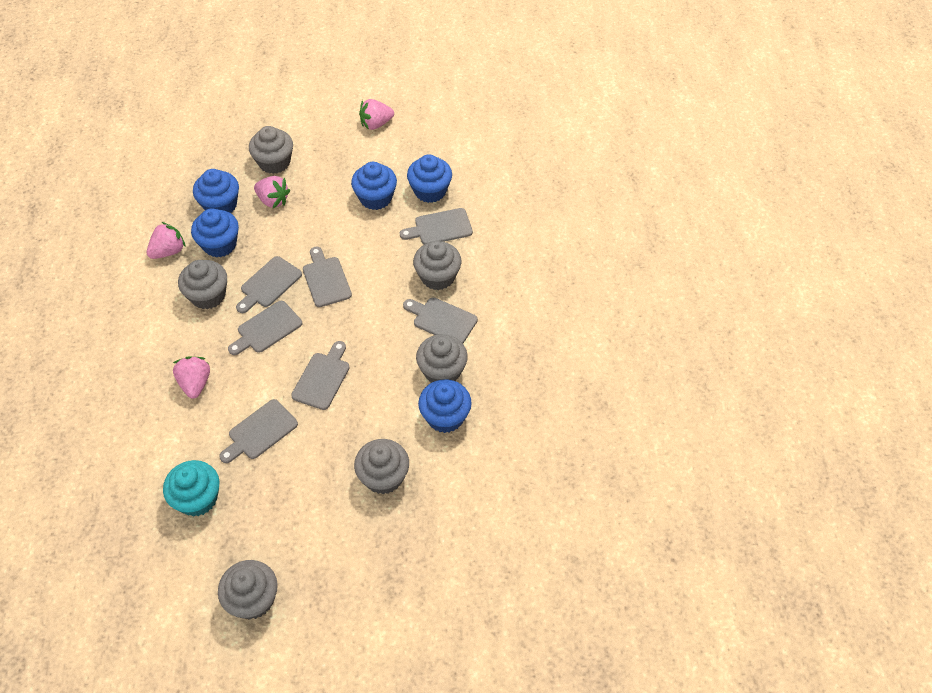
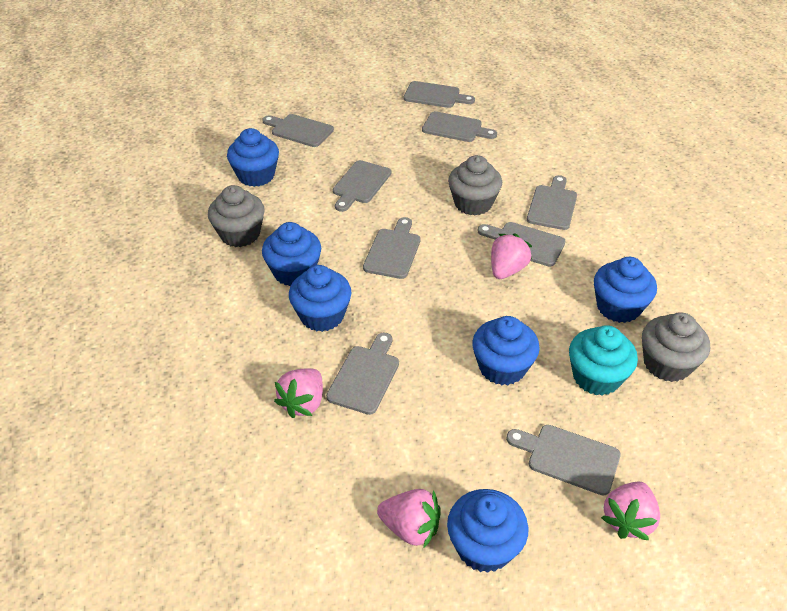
blue cupcake: [191,208,239,258] [193,169,239,213] [351,162,397,210] [407,154,452,203] [418,379,472,433] = 5 -> [227,128,279,187] [262,222,321,286] [289,265,351,332] [447,489,528,573] [472,316,540,385] [594,257,657,323] = 6
grey cupcake: [178,260,227,309] [218,560,278,619] [249,126,293,174] [354,439,409,494] [413,241,461,290] [416,334,468,383] = 6 -> [208,185,265,247] [448,155,502,215] [642,313,710,382] = 3
grey cutting board: [219,399,298,463] [228,301,302,355] [236,256,302,313] [291,341,350,410] [303,246,352,307] [400,208,473,244] [403,297,478,343] = 7 -> [262,114,334,147] [326,333,399,415] [333,160,391,212] [363,217,421,279] [403,81,475,108] [422,111,497,142] [478,222,566,267] [506,425,621,496] [527,175,577,230] = 9

